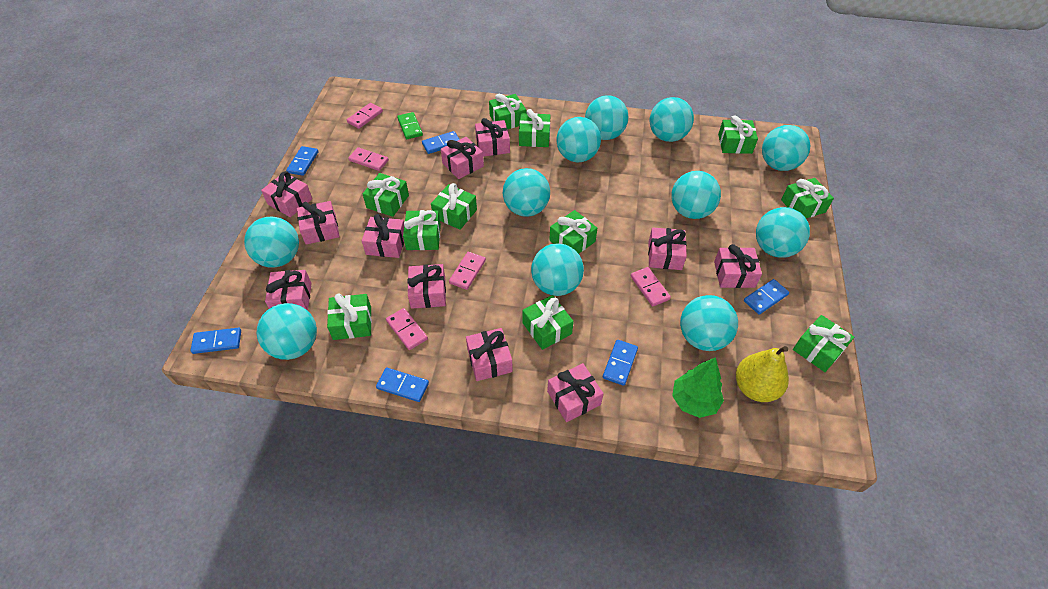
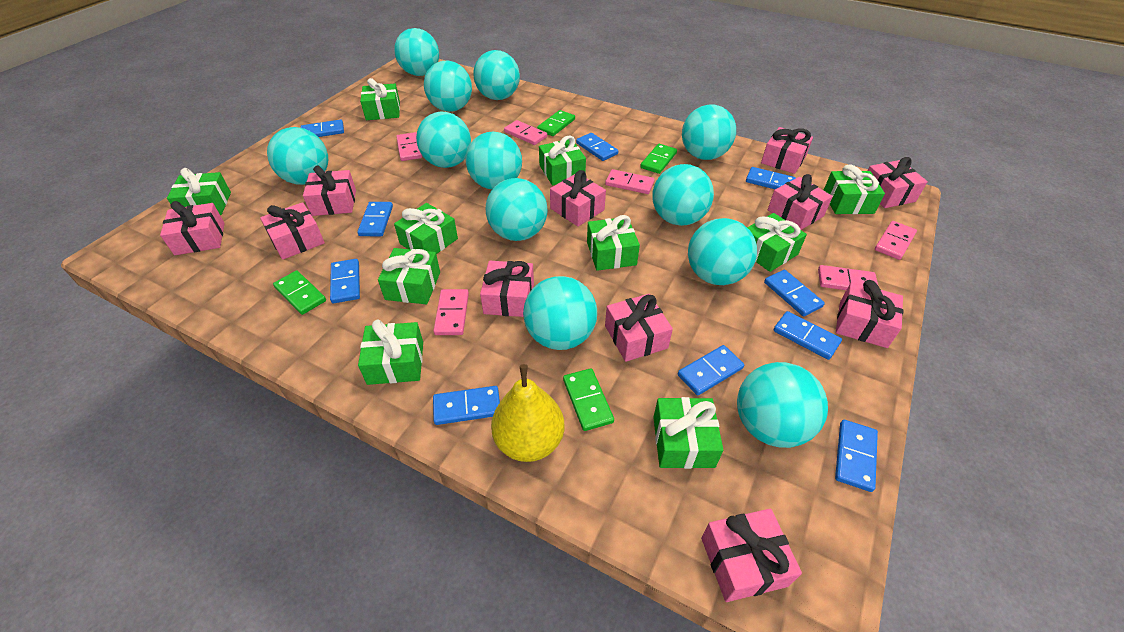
blue domino: [190,328,241,354] [286,146,319,176] [376,368,429,402] [422,131,460,154] [603,340,638,386] [744,279,789,315] = 6 -> [301,119,344,137] [330,259,360,303] [357,202,393,236] [433,386,500,425] [576,133,618,161] [678,345,744,395] [746,167,796,189] [764,270,825,316] [773,311,842,360] [835,420,878,492] = 10
green domino: [397,112,423,139] = 1 -> [273,270,326,315] [537,110,575,136] [563,368,614,431] [640,144,677,174] = 4
green gift: [327,293,372,340] [363,173,409,217] [403,210,441,250] [431,183,477,230] [489,94,526,129] [519,109,550,147] [522,295,574,350] [549,210,597,254] [718,116,758,154] [781,178,834,218] [793,315,854,372] = 11 -> [167,168,231,215] [358,319,423,385] [360,78,400,120] [378,248,440,304] [394,203,458,254] [539,135,586,185] [587,215,640,271] [653,397,723,469] [747,213,807,272] [823,165,885,214] = 10
green tree: [672,357,724,418] = 1 -> none = 0
pink domino: [347,103,383,129] [348,147,389,171] [386,308,428,350] [449,252,486,290] [631,267,671,306] = 5 -> [396,132,422,161] [433,289,469,335] [504,120,547,145] [605,169,655,194] [818,265,878,290] [875,221,917,260] = 6
turquoise ball: [244,217,299,268] [257,303,317,360] [503,168,550,217] [531,243,584,296] [556,117,601,162] [585,95,628,140] [650,97,694,142] [671,171,721,219] [680,295,738,351] [756,207,810,258] [762,125,810,171] = 11 -> [267,127,328,185] [394,28,439,76] [416,112,471,168] [424,61,472,112] [466,132,522,189] [473,50,520,100] [486,178,547,241] [523,276,597,350] [652,164,714,226] [682,105,736,160] [688,218,757,285] [737,362,828,448] = 12

